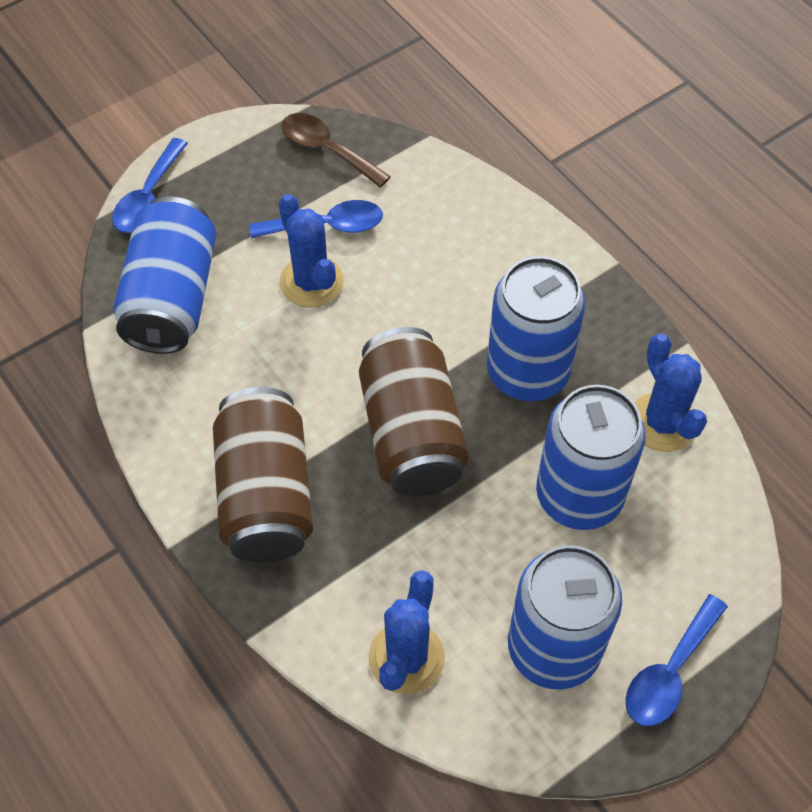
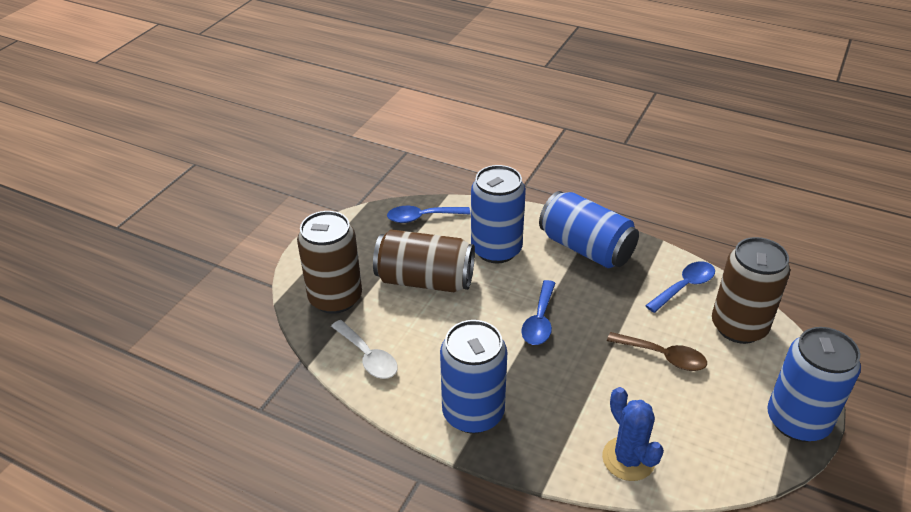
blue cactus: [278,194,344,308] [369,570,445,694] [635,333,707,452] = 3 -> [602,387,664,481] = 1
brown can: [213,387,313,562] [359,327,469,496] = 2 -> [297,211,362,314] [373,229,475,292] [712,237,790,344] = 3
white spoon: none = 0 -> [331,320,398,379] = 1

